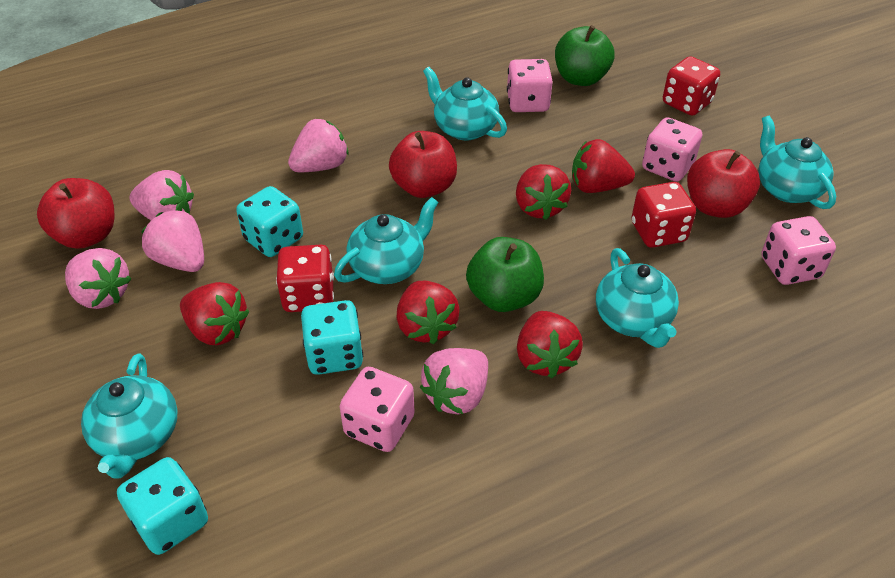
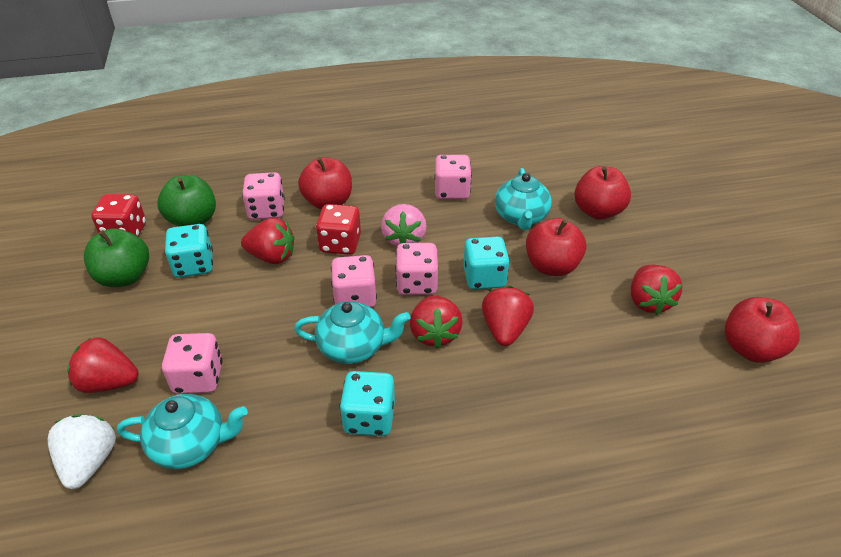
pink dice: [339,367,415,452] [507,59,553,112] [642,118,702,182] [761,216,836,285] = 4 -> [162,333,223,394] [242,172,285,220] [331,255,377,308] [395,243,438,295] [434,155,472,199] = 5
pink strawberry: [65,248,132,309] [129,170,194,220] [141,209,204,272] [288,119,349,172] [420,348,488,415] = 5 -> [381,204,427,247] = 1
red apple: [37,178,114,249] [389,131,457,198] [687,149,760,218] = 3 -> [298,157,352,210] [526,218,586,276] [574,166,631,220] [725,297,800,363] = 4
red dice: [276,245,334,312] [632,182,696,248] [663,56,720,116] = 3 -> [91,194,146,237] [316,204,361,255] = 2
turquoise teapot: [81,354,178,479] [334,197,439,284] [423,67,507,140] [596,248,679,348] [758,115,836,209] = 5 -> [117,394,248,469] [294,301,410,364] [495,168,552,230] = 3
white strawberry: none = 0 -> [48,414,116,489] = 1

